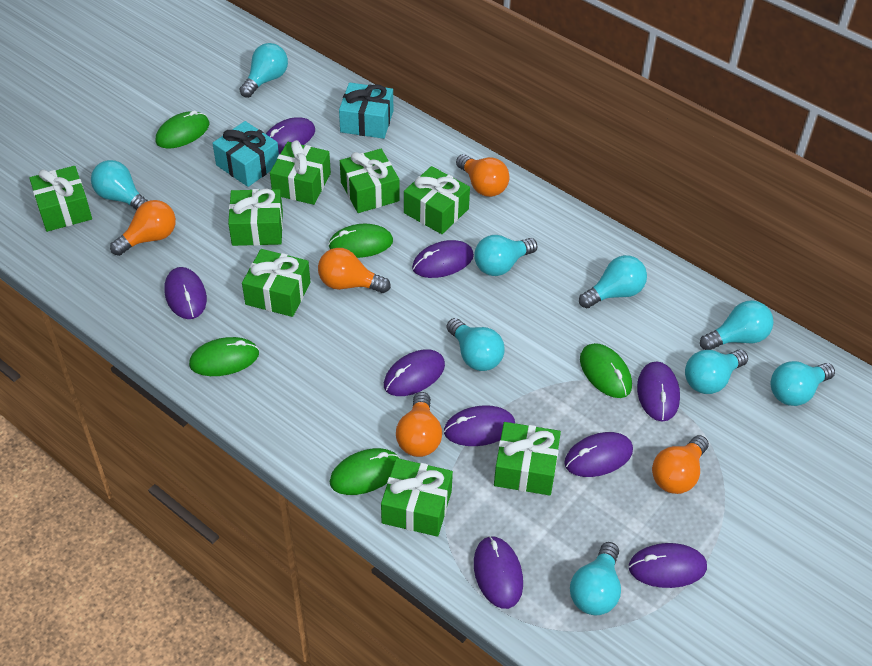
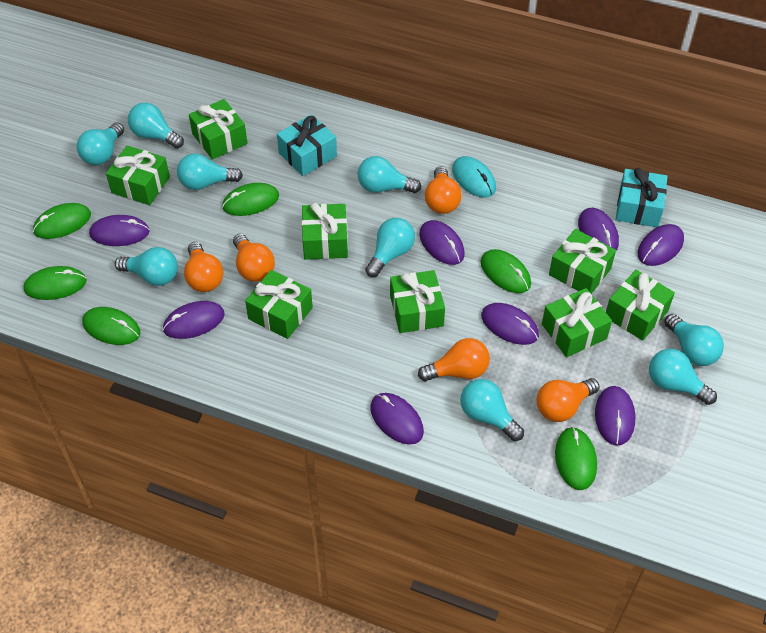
green mouse: [155,110,209,149] [189,337,259,376] [328,224,393,258] [330,448,400,495] [580,343,632,398] = 5 -> [23,266,87,300] [33,203,91,239] [82,307,141,345] [222,183,279,216] [480,249,531,293] [555,427,597,490] = 6
purple mouse: [164,267,207,319] [266,117,315,154] [384,349,445,396] [412,240,474,278] [444,405,515,446] [474,536,523,609] [564,432,633,477] [629,543,707,588] [637,361,680,422] = 9 -> [89,215,150,246] [163,301,225,339] [370,393,424,445] [419,220,465,265] [481,303,539,345] [578,208,619,250] [595,386,635,446] [638,224,684,266] = 8
turquoise mouse: none = 0 -> [452,156,496,197] = 1

